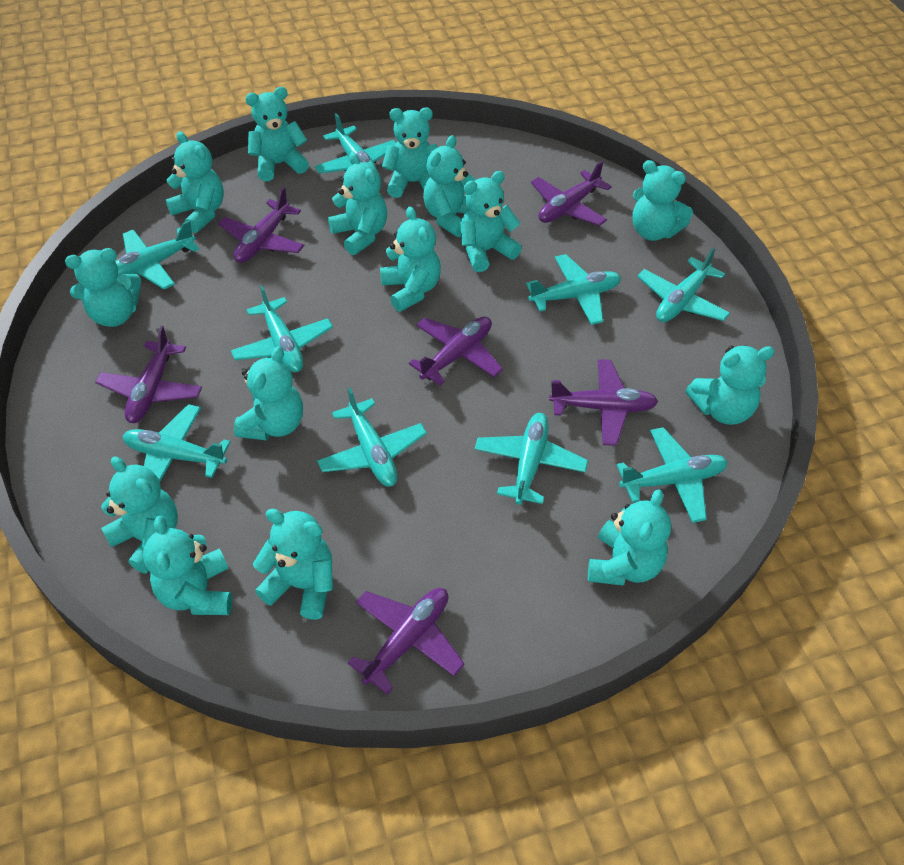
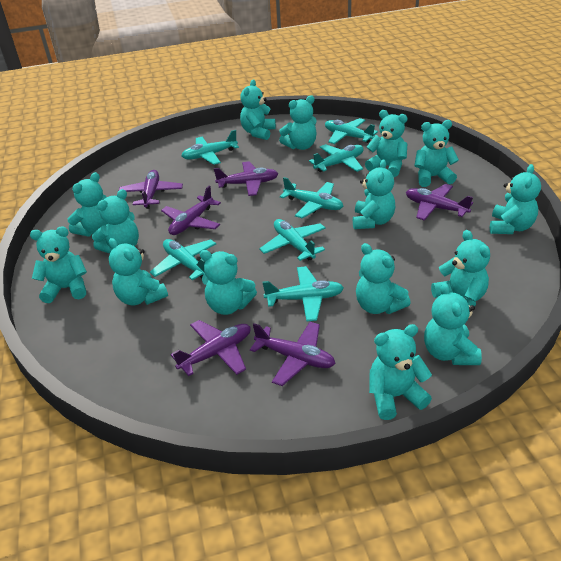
turquoise plane: [115,220,199,289] [123,404,231,482] [231,285,333,372] [315,113,396,174] [317,388,427,487] [474,413,588,505] [526,254,621,325] [617,427,728,523] [637,247,730,322] = 9 -> [150,239,216,280] [181,130,239,165] [259,219,326,261] [262,266,344,322] [280,177,343,219] [309,144,364,172] [325,118,378,144] = 7

